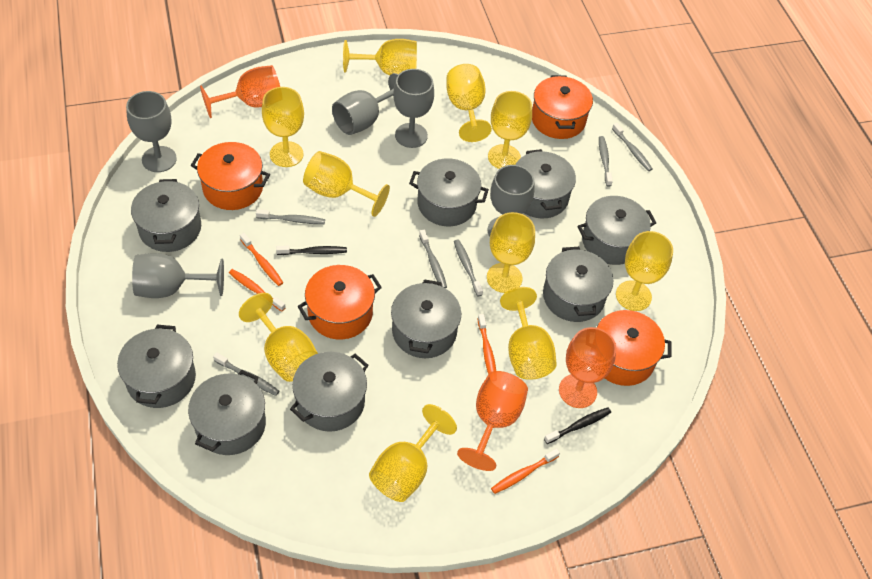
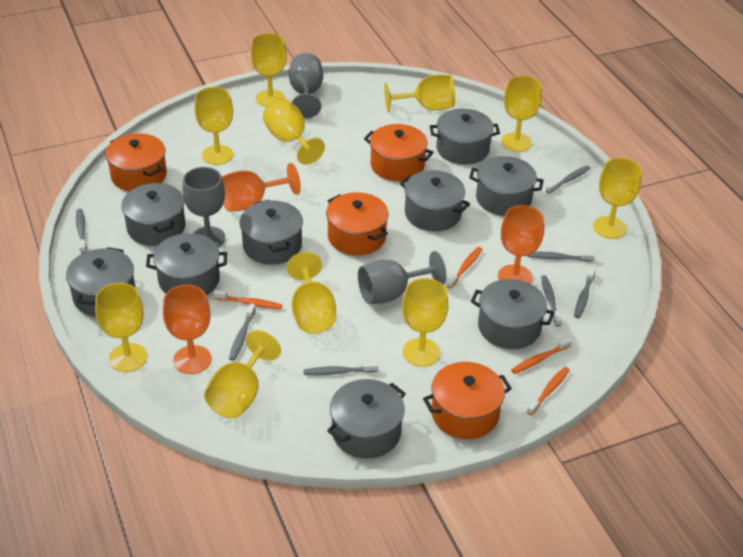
black toothbrush: [276,245,347,255] [544,407,611,444] = 2 -> none = 0
grey goblet: [126,91,177,172] [132,253,224,298] [332,73,399,135] [393,69,434,148] [487,165,535,236] = 5 -> [182,167,225,247] [289,53,323,118] [358,251,446,304] = 3
grey toothbrush: [213,352,279,396] [256,209,325,224] [419,230,447,288] [454,240,483,296] [599,136,613,187] [612,123,653,171] = 6 -> [76,209,87,254] [229,304,256,361] [303,362,378,375] [527,252,595,262] [541,275,562,326] [546,166,590,193] [574,267,596,318] = 7

